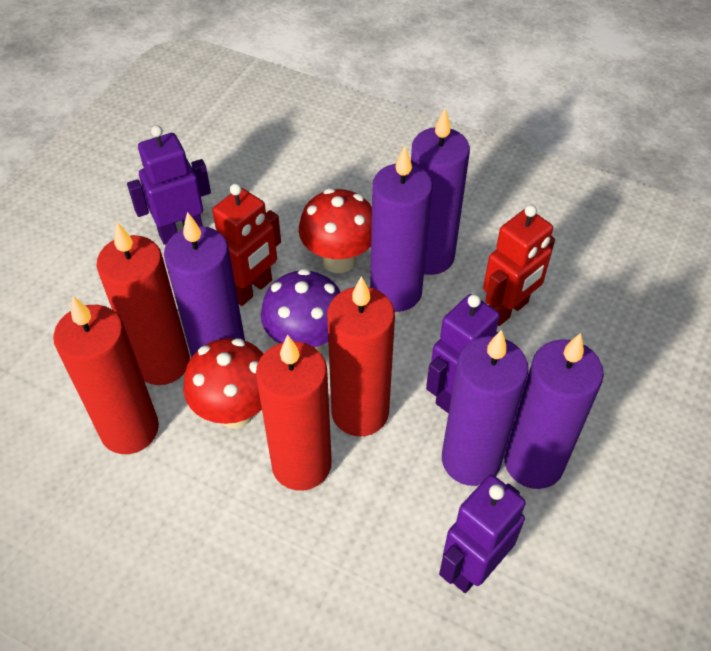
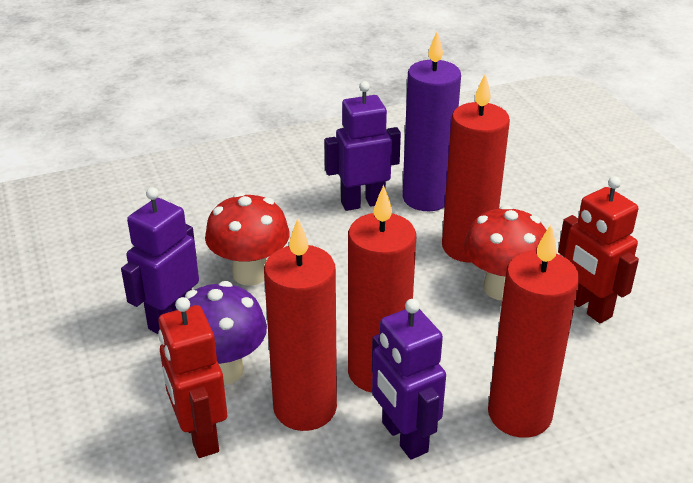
purple candle: [164,212,245,357] [370,146,433,312] [411,108,470,275] [442,329,529,486] [504,333,604,489] = 5 -> [402,31,461,211] = 1

